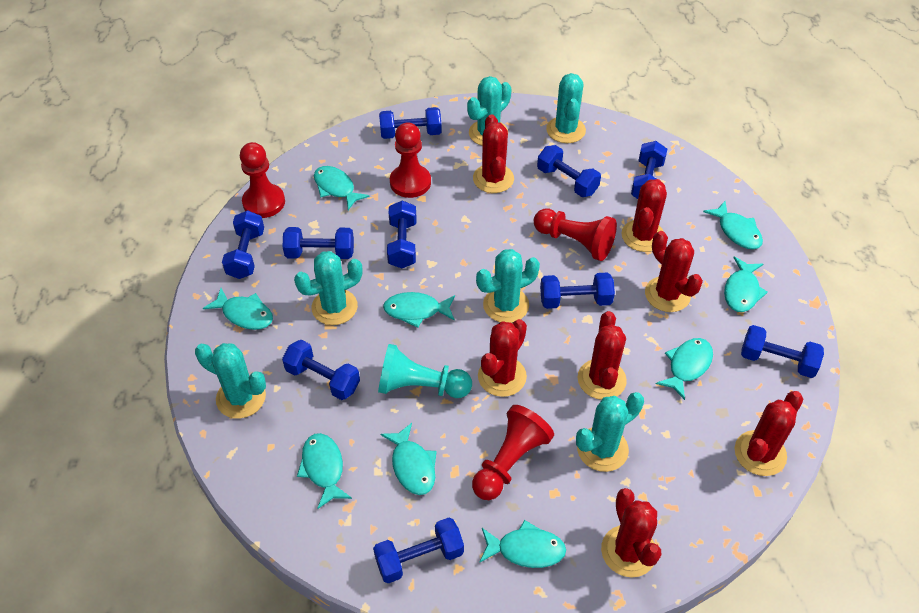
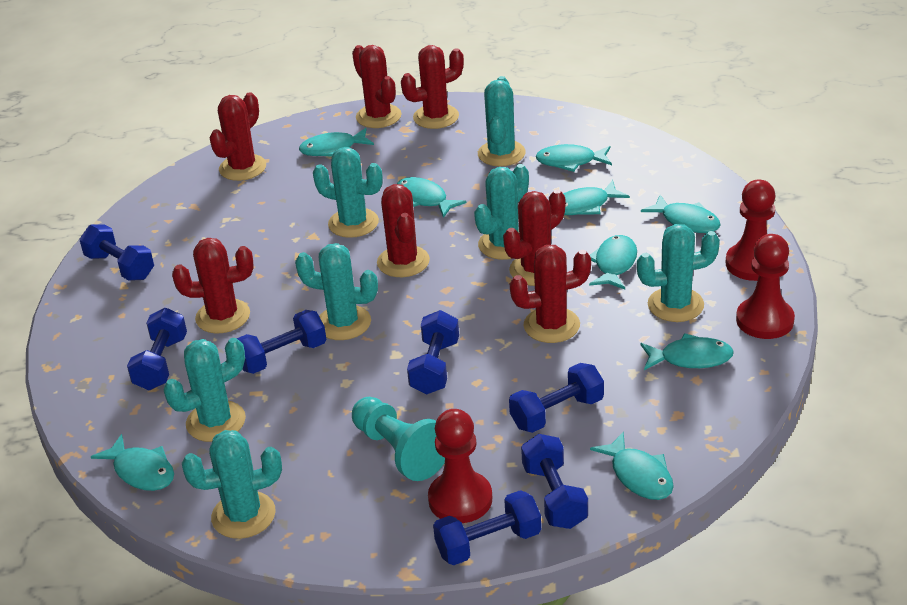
blue dumbbell: [222,211,264,279] [282,340,360,400] [283,227,354,259] [373,518,464,583] [379,107,442,139] [387,201,416,268] [537,145,601,197] [540,272,615,309] [631,141,667,199] [741,325,824,378] = 10 -> [79,225,154,281] [127,308,187,390] [237,310,327,374] [407,310,459,394] [433,490,541,565] [509,363,604,433] [521,434,588,529] = 7
red pawn: [240,142,285,218] [390,122,431,198] [472,405,554,500] [534,209,617,261] = 4 -> [428,409,492,523] [726,180,775,281] [736,234,795,339] = 3
turquoise cactus: [195,343,266,419] [294,251,362,325] [467,76,511,146] [476,249,540,323] [546,73,586,143] [576,392,644,472] = 6 -> [164,338,246,442] [182,430,282,539] [295,243,378,340] [313,147,383,238] [474,164,529,260] [478,76,526,166] [637,224,720,322] = 7

